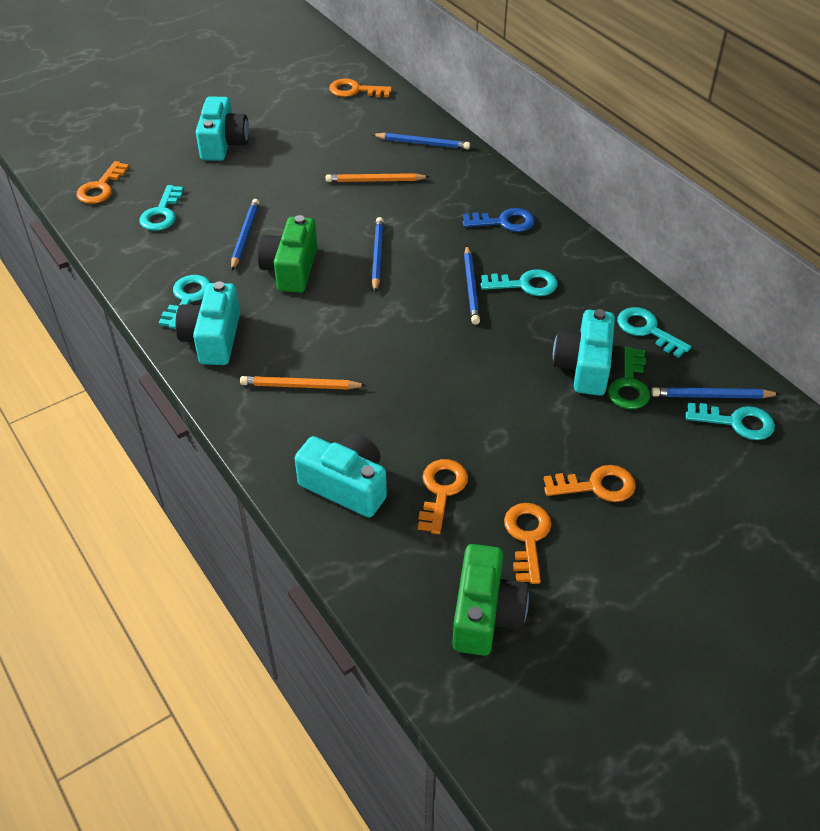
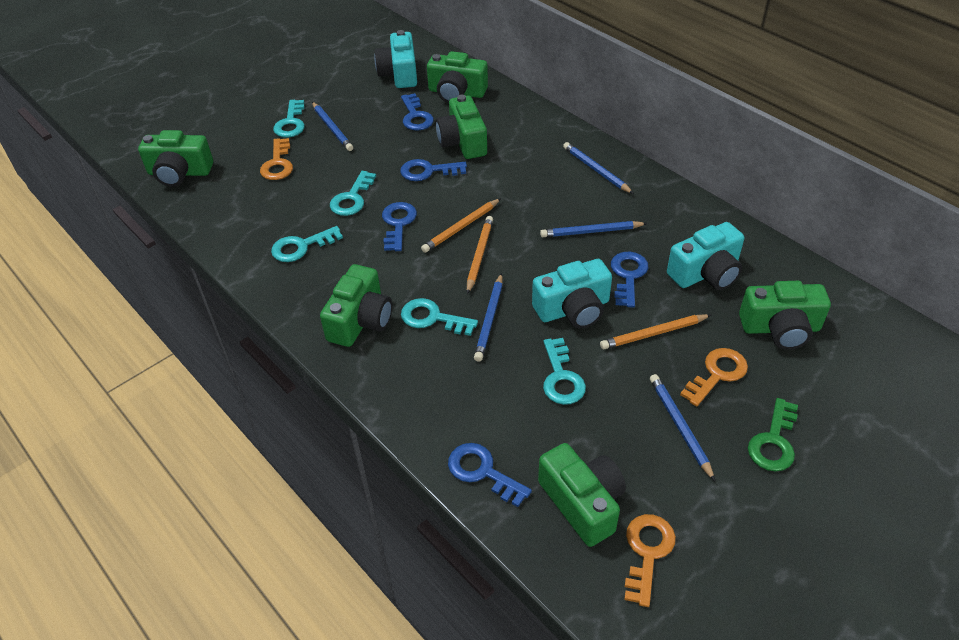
blue key: [463,208,535,232] = 1 -> [382,202,417,251] [400,159,467,181] [401,93,434,131] [448,443,532,507] [611,252,648,308] = 5
green camera: [258,215,317,293] [452,544,529,656] = 2 -> [138,130,213,187] [320,264,392,347] [427,51,488,103] [436,95,487,159] [538,443,626,547] [739,281,831,350] = 6
orange key: [76,161,129,204] [329,78,392,97] [418,459,468,534] [504,503,551,584] [544,465,636,502] = 5 -> [260,138,293,180] [624,514,676,607] [680,348,748,407] = 3
orange pencil: [240,376,367,390] [326,173,429,182] = 2 -> [421,198,501,253] [467,216,493,294] [600,314,711,349] = 3
turquoise camera: [176,281,240,365] [196,96,249,161] [295,434,387,518] [553,309,615,396] = 4 -> [374,30,417,88] [532,259,612,329] [667,222,744,290] = 3

